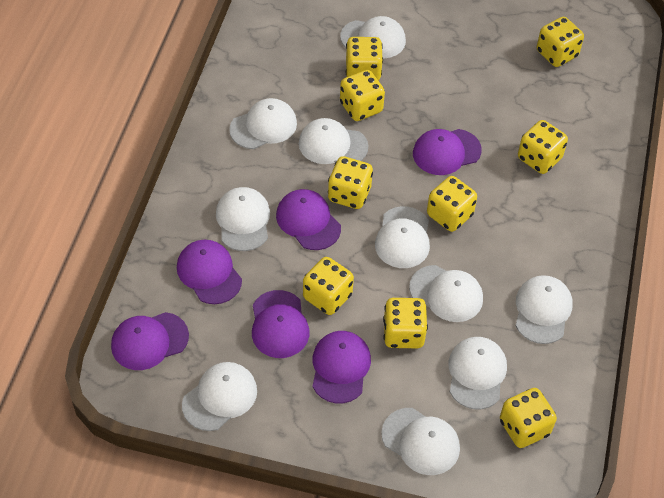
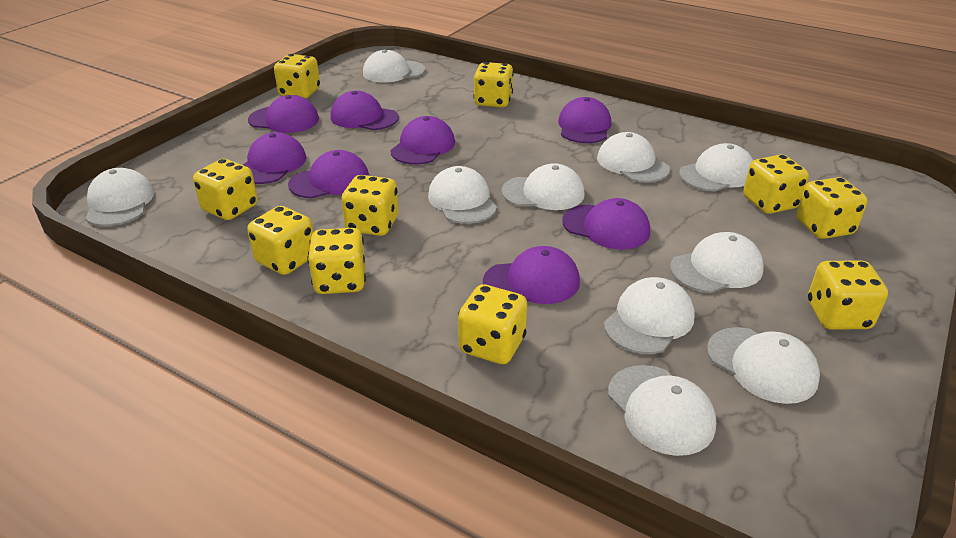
purple cap: [111,312,189,370] [177,240,242,304] [252,290,309,358] [276,189,341,250] [312,331,371,403] [413,129,482,175] = 6 -> [243,132,306,184] [248,95,319,133] [288,150,369,199] [330,91,399,130] [390,116,455,165] [483,246,580,304] [558,97,611,143] [562,198,650,250] = 8
yellow dice: [303,257,354,315] [328,156,373,209] [340,70,385,121] [346,37,383,81] [383,298,428,348] [427,176,477,232] [500,388,557,448] [518,120,568,174] [537,17,584,67] = 9 -> [193,159,258,220] [247,206,313,275] [274,54,320,98] [307,228,366,294] [341,175,399,236] [458,284,527,364] [473,62,514,107] [743,155,809,214] [796,177,868,239] [808,261,888,329] = 10

